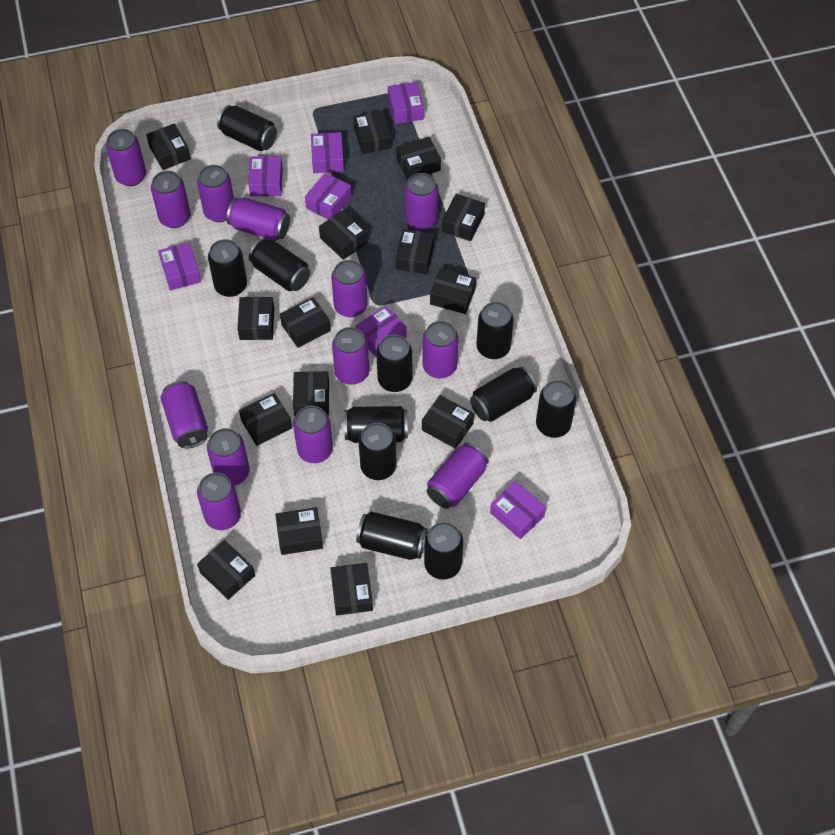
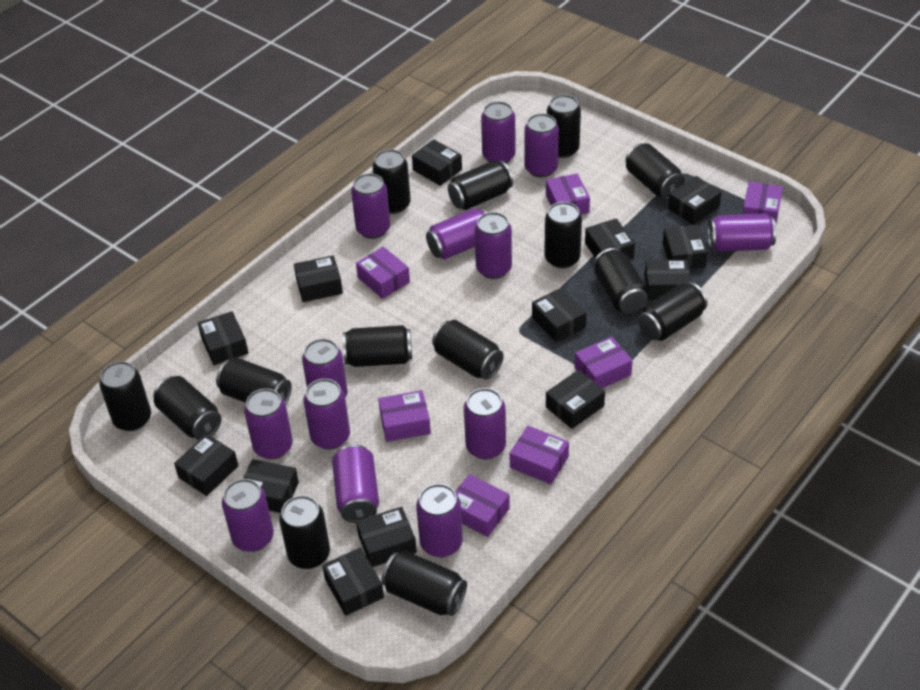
black box: [146,124,191,170] [197,540,255,600] [237,297,274,340] [239,393,292,446] [275,507,323,555] [280,297,331,348] [293,371,329,416] [319,210,368,260] [330,563,373,615] [353,110,392,154] [396,137,441,180] [396,229,434,274] [422,395,474,449] [430,268,476,314] [442,194,485,241] = 15 -> [174,434,238,496] [198,311,248,365] [243,459,299,513] [294,255,343,302] [322,547,384,616] [356,507,417,567] [412,139,462,186] [532,288,586,342] [546,370,605,429] [585,218,635,260] [645,259,691,300] [663,225,708,269] [668,176,721,225] = 13
black can: [208,239,247,297] [217,105,277,151] [249,238,310,291] [344,406,408,443] [356,511,428,560] [358,423,397,480] [376,334,412,392] [424,522,463,580] [470,366,537,422] [477,302,514,359] [536,380,576,438] = 11 -> [99,361,151,431] [153,376,221,440] [216,357,292,404] [279,495,330,569] [343,325,412,367] [372,149,411,214] [381,551,467,616] [432,320,504,380] [448,161,513,210] [544,202,582,268] [547,95,581,158] [594,248,648,313] [625,143,685,199] [638,282,708,341] = 14

